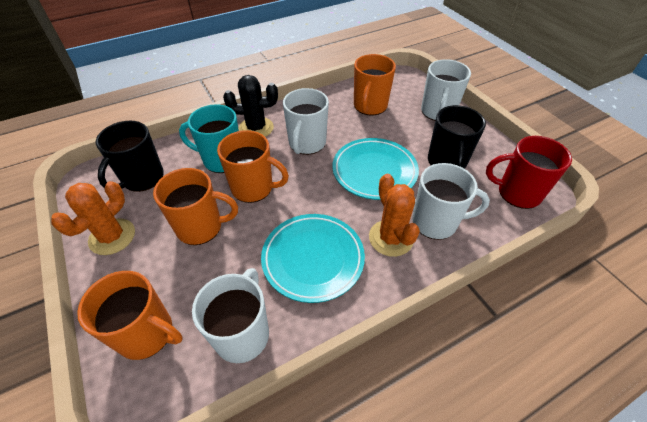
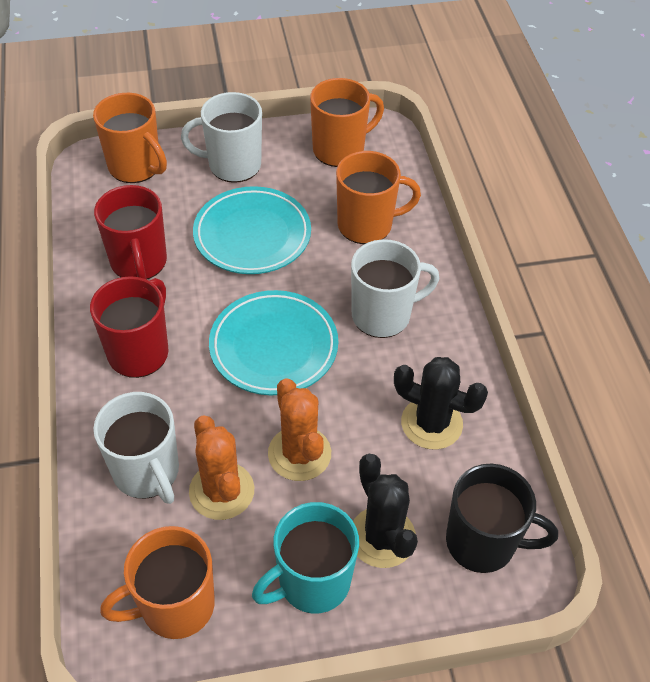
black cactus: [223,75,278,137] = 1 -> [353,454,418,568] [394,357,488,450] = 2
black mug: [96,121,164,192] [428,105,486,169] = 2 -> [446,464,558,573] = 1
red mug: [486,136,572,209] = 1 -> [90,276,169,378] [94,185,167,280] = 2
white mug: [192,268,269,363] [283,88,329,155] [412,163,490,240] [421,59,471,121] = 4 -> [93,392,179,504] [181,92,262,183] [351,239,439,338] = 3

